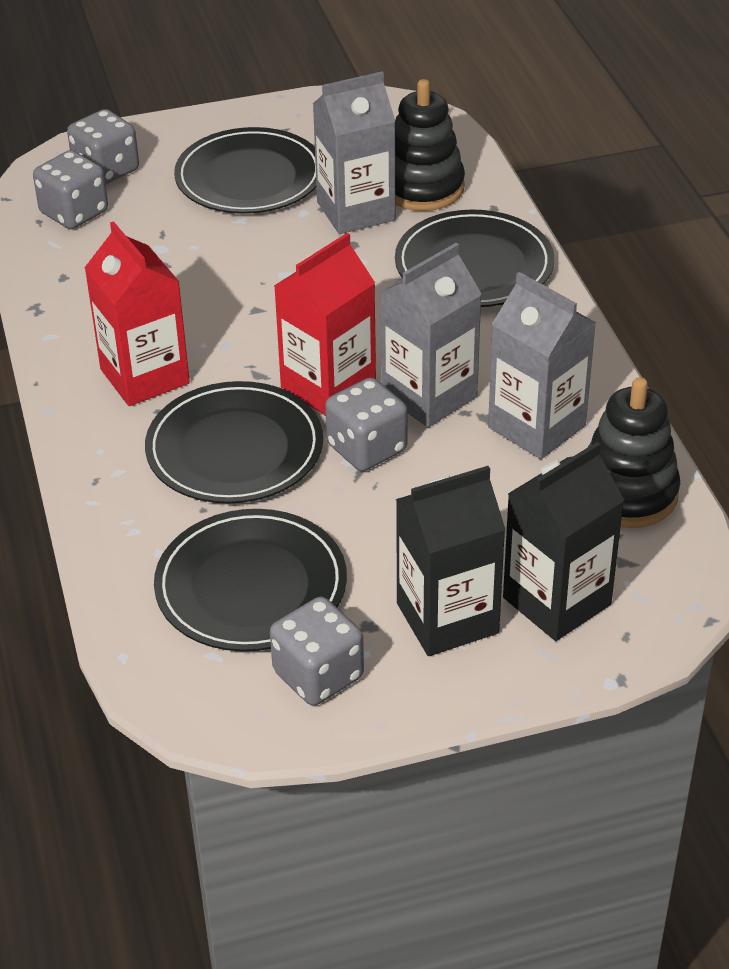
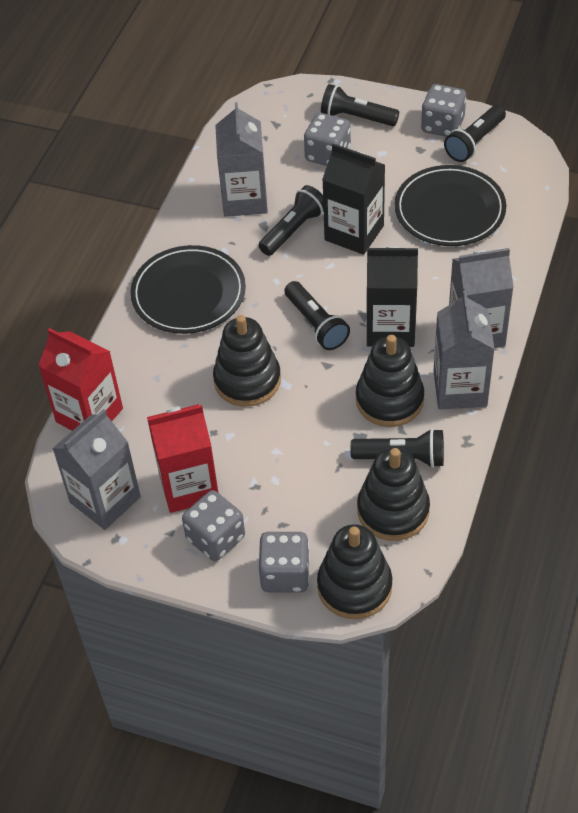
black flashlight: none = 0 -> [258,185,324,256] [284,281,350,350] [321,84,399,126] [350,429,444,468] [444,105,506,162] = 5
black plate: [145,381,323,503] [154,509,347,651] [174,127,316,214] [395,210,554,307] = 4 -> [130,245,246,334] [395,165,506,246] = 2
black stacking toy: [395,79,465,211] [588,377,681,528] = 2 -> [213,315,281,407] [317,524,392,619] [356,335,424,427] [357,447,430,541] = 4
grey carton: [313,71,396,234] [380,243,482,427] [488,272,596,459] = 3 -> [52,409,141,530] [215,102,268,217] [433,291,495,409] [449,248,514,348] = 4

